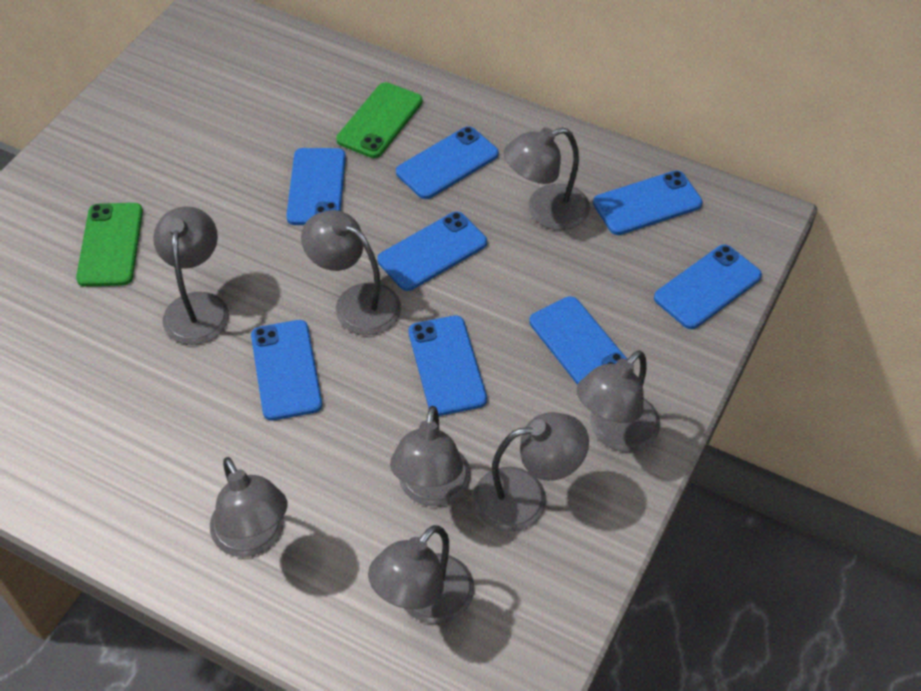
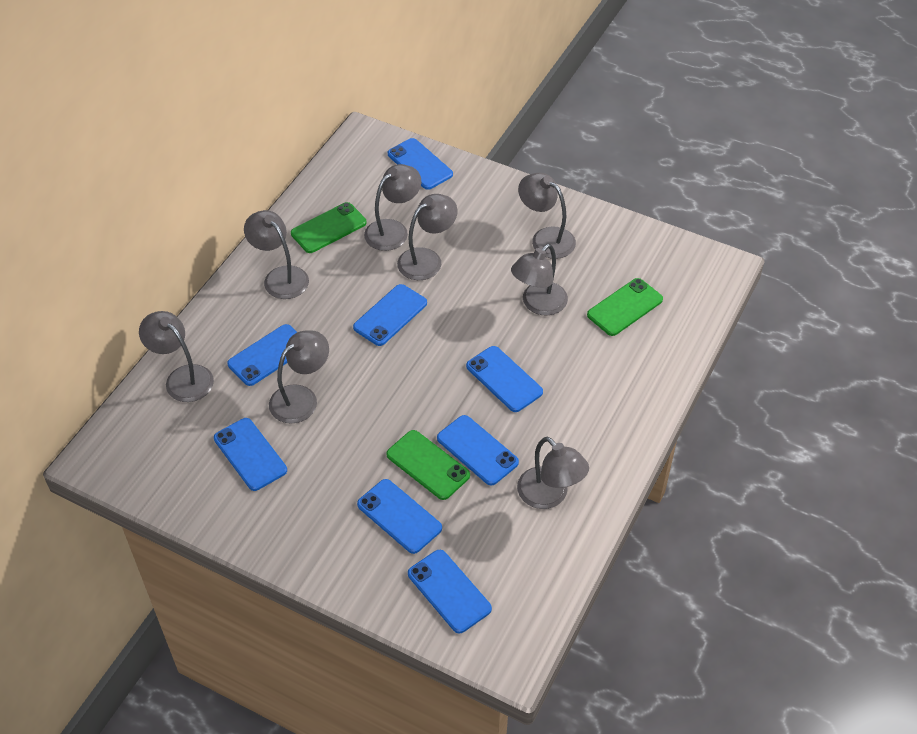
green phone: [76,203,143,287] [336,82,423,158] = 2 -> [291,202,367,253] [386,430,470,500] [587,278,663,336] = 3

